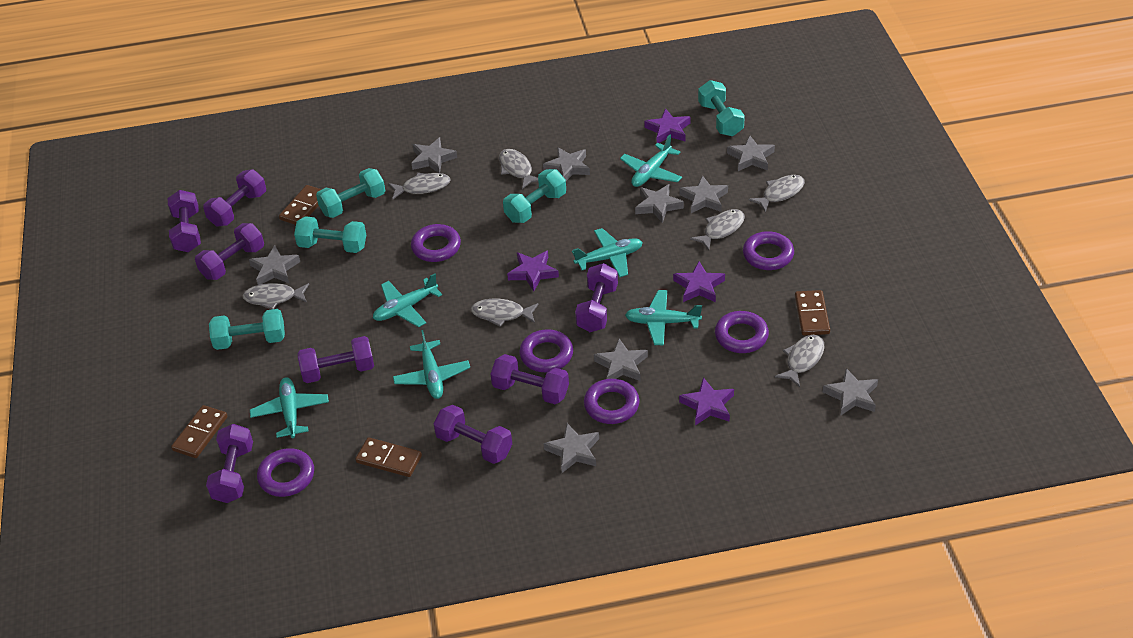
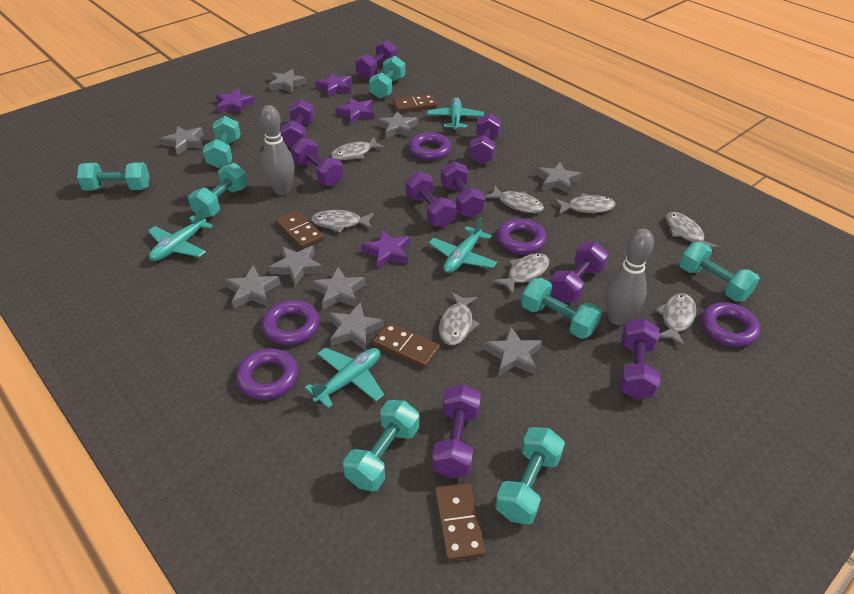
grey bowling pin: none = 0 -> [260,105,295,195] [605,229,654,325] = 2
grey fish: [242,283,309,309] [389,173,451,199] [471,299,539,327] [499,149,538,189] [690,209,745,250] [748,175,805,213] [775,335,825,387] = 7 -> [311,210,374,233] [331,137,385,160] [439,292,480,345] [485,186,544,213] [493,253,550,295] [554,193,616,214] [655,293,696,346] [666,212,719,248] = 8
purple dumbbell: [168,190,201,252] [195,223,264,280] [203,169,266,226] [206,424,253,503] [297,336,374,383] [434,405,512,464] [491,354,569,404] [575,263,618,332] = 8 -> [280,99,314,147] [291,138,344,186] [355,40,397,79] [406,171,456,228] [432,384,481,478] [441,161,485,218] [469,113,501,164] [551,242,609,303] [620,318,660,400] = 9
purple ring: [257,448,314,497] [411,224,461,262] [519,329,573,372] [584,379,640,424] [715,311,769,353] [743,231,794,270] = 6 -> [236,349,298,400] [262,300,320,345] [409,132,451,161] [497,218,547,255] [701,302,760,347] = 5
turquoise dumbbell: [209,309,285,350] [294,216,366,253] [316,168,385,218] [503,169,566,223] [698,80,745,136] = 5 -> [77,163,150,190] [188,163,248,218] [203,116,241,168] [343,400,419,491] [369,56,405,99] [495,427,565,525] [521,278,602,339] [679,242,760,301] = 8
turquoise plane: [250,377,329,438] [373,273,442,327] [393,330,470,399] [572,228,643,277] [620,135,682,187] [625,290,702,345] = 6 -> [148,207,213,261] [305,348,384,408] [427,97,484,131] [429,218,497,273] = 4

